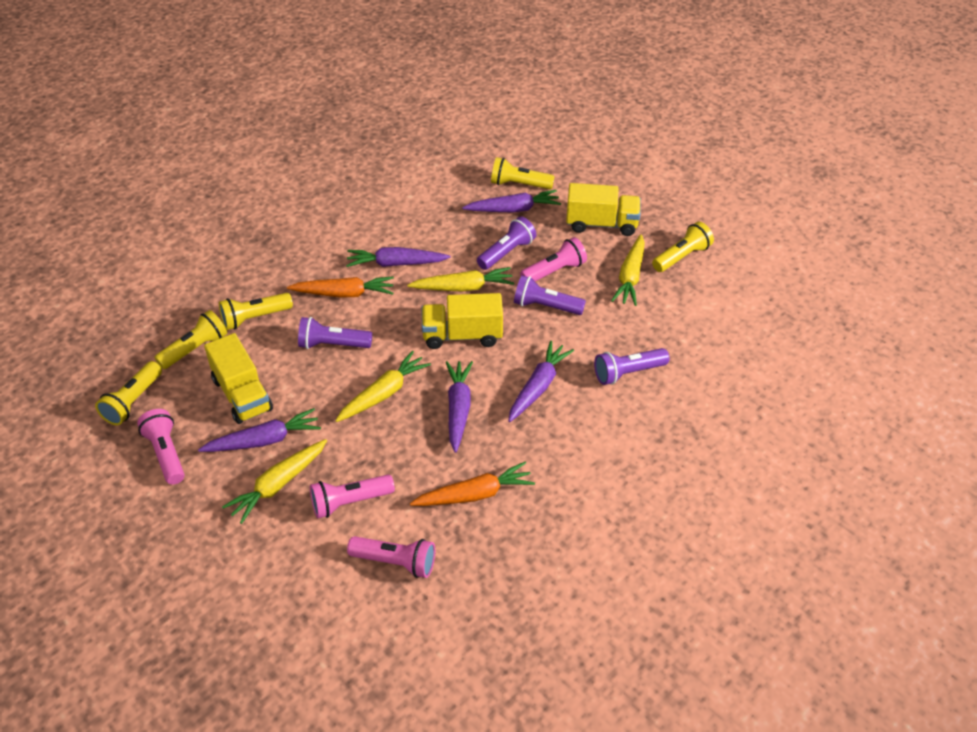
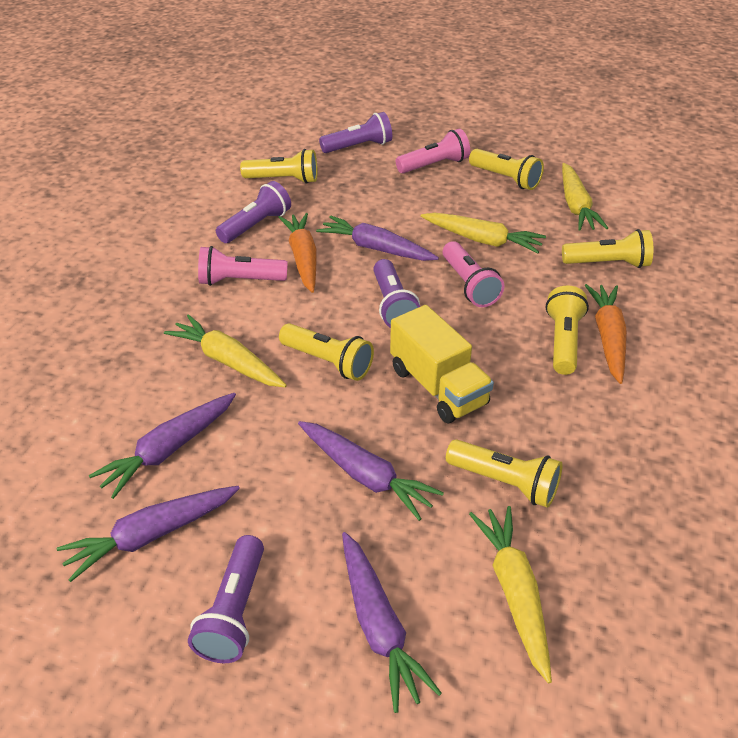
pink flashlight: [137,409,185,485] [310,475,395,518] [347,536,435,578] [520,237,587,281] = 4 -> [198,246,288,286] [396,128,470,173] [443,241,504,307] = 3
yellow flashlight: [95,361,162,425] [154,310,227,369] [219,293,293,330] [491,157,555,189] [652,222,714,272] = 5 -> [240,149,318,184] [279,323,374,381] [446,439,563,508] [469,149,544,190] [546,286,589,375] [562,229,653,268] = 6
yellow truck: [204,333,273,424] [422,293,503,349] [566,183,641,236] = 3 -> [390,305,494,423] = 1

